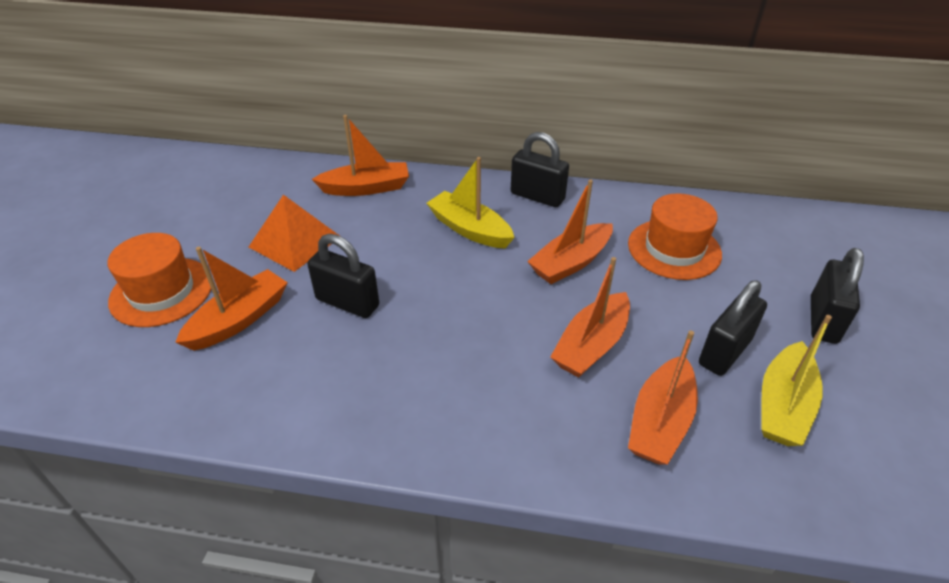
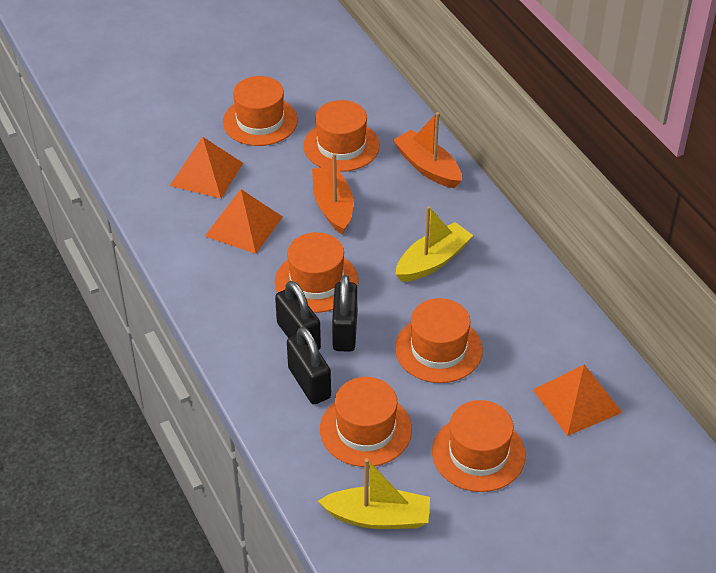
black padlock: [307,234,379,318] [511,132,569,207] [699,280,767,376] [811,248,864,344] = 4 -> [275,281,321,350] [287,327,331,404] [332,275,357,352] = 3
orange boat: [175,247,288,351] [312,115,409,196] [527,180,613,284] [550,257,630,378] [628,330,698,465] = 5 -> [312,153,354,235] [393,112,462,188] = 2
orange hat: [108,233,211,327] [628,194,722,280] = 2 -> [223,76,298,146] [275,232,359,313] [303,100,380,172] [320,377,412,467] [395,298,483,383] [432,400,526,492] = 6
orange pyramid: [249,195,340,272] = 1 -> [170,137,243,199] [205,189,283,254] [533,365,623,436] = 3

